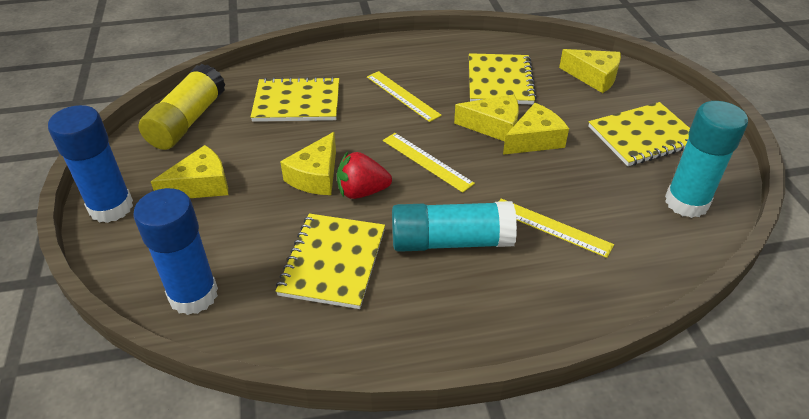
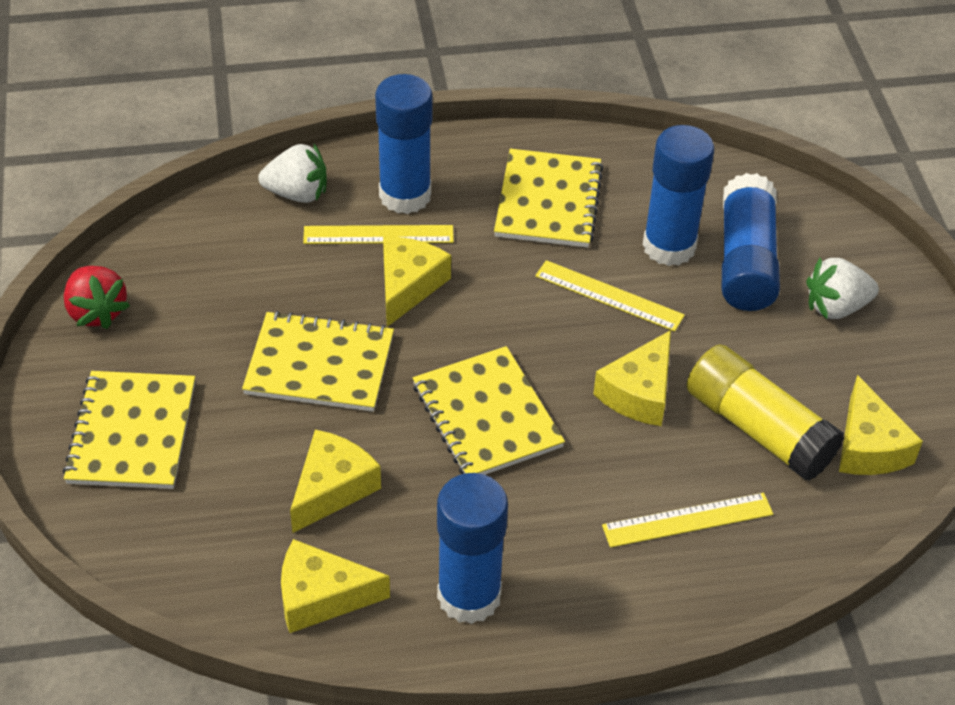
blue glue stick: [48,105,133,223] [133,188,218,315] = 2 -> [375,74,433,214] [437,473,508,624] [643,125,714,266] [722,173,780,311] = 4
turquoise glue stick: [392,201,517,252] [665,101,748,218] = 2 -> none = 0
white strawberry: none = 0 -> [258,144,327,203] [806,258,879,319] = 2

